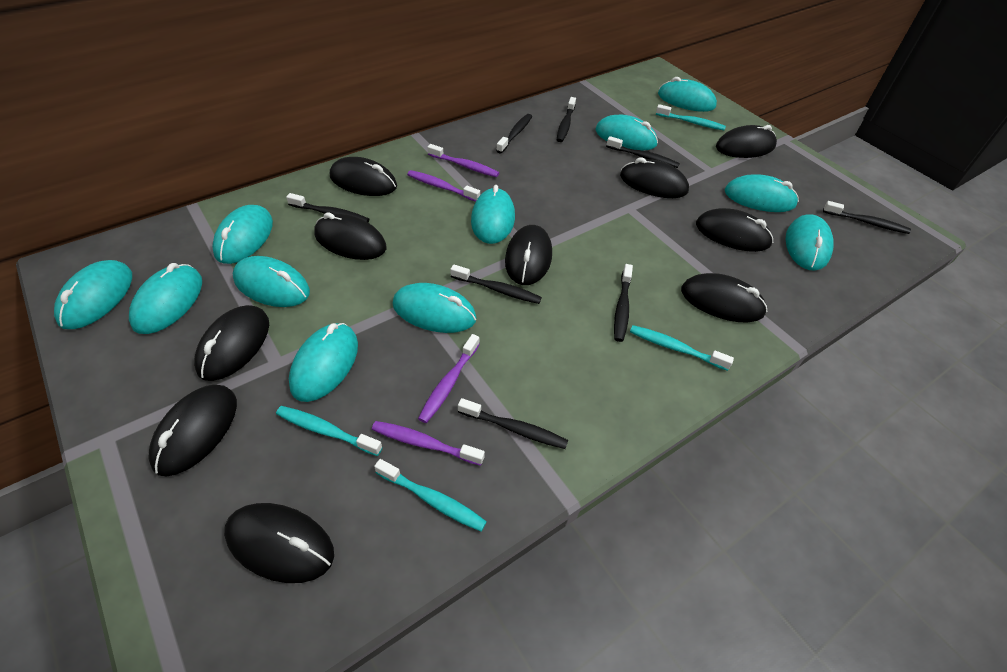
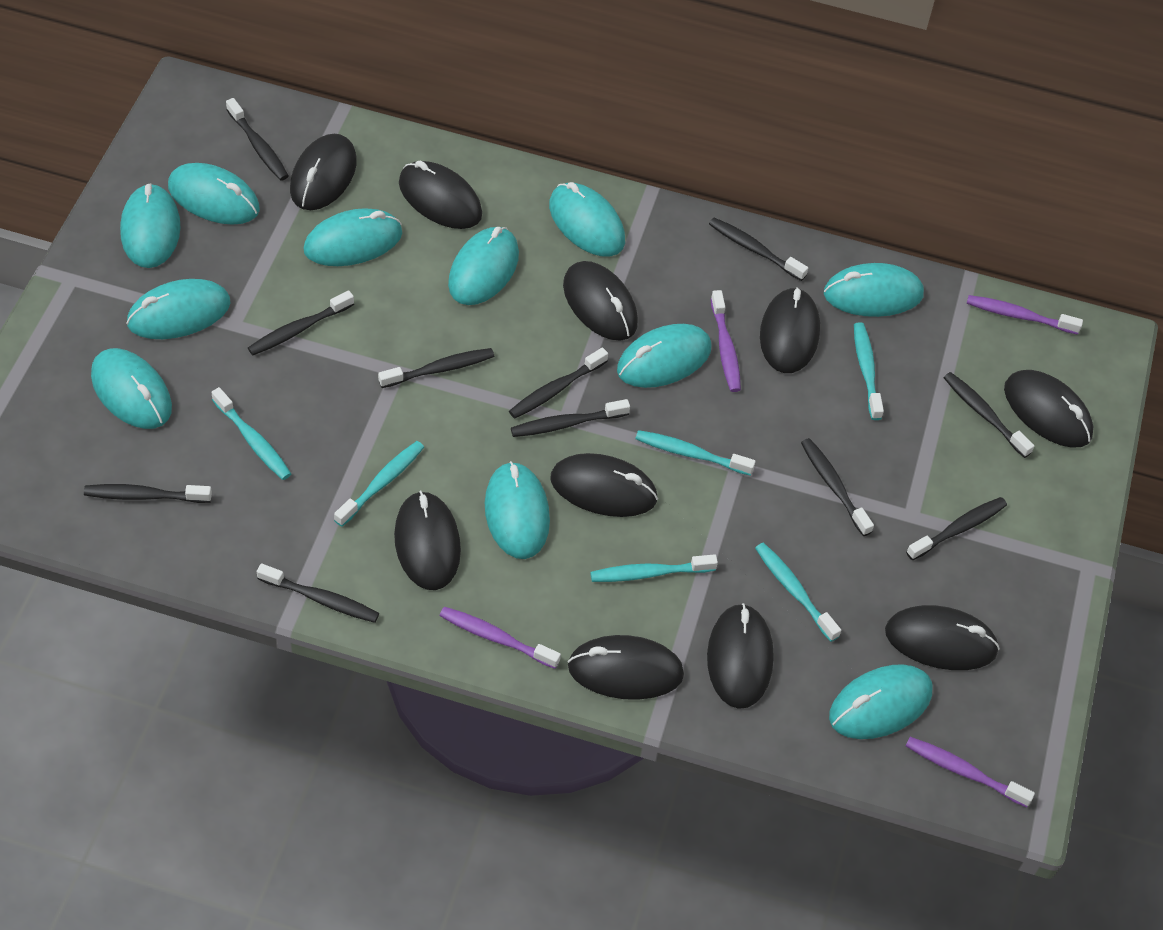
black toothbrush: [286,193,369,222] [450,264,542,304] [458,398,568,449] [496,114,532,153] [557,97,576,142] [606,136,680,168] [614,264,633,342] [823,201,911,234] = 8 -> [84,484,212,503] [226,98,289,181] [248,290,354,355] [257,564,379,623] [378,348,494,388] [509,348,608,418] [511,399,630,437] [709,218,808,281] [801,438,874,536] [906,497,1007,560] [944,372,1035,458] = 11
turquoise toothbrush: [276,406,382,456] [374,459,487,531] [630,325,734,371] [656,104,726,130] = 4 -> [211,387,291,480] [334,441,424,527] [590,554,718,582] [635,430,756,476] [755,542,841,642] [854,322,884,420] = 6

